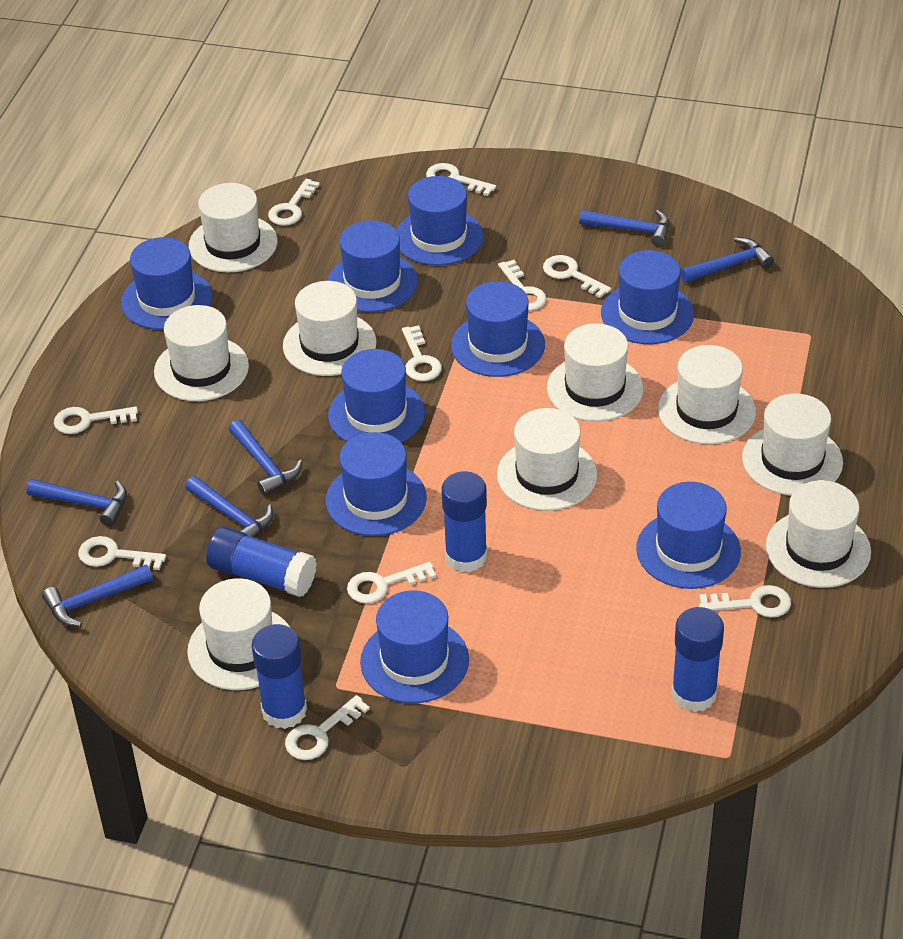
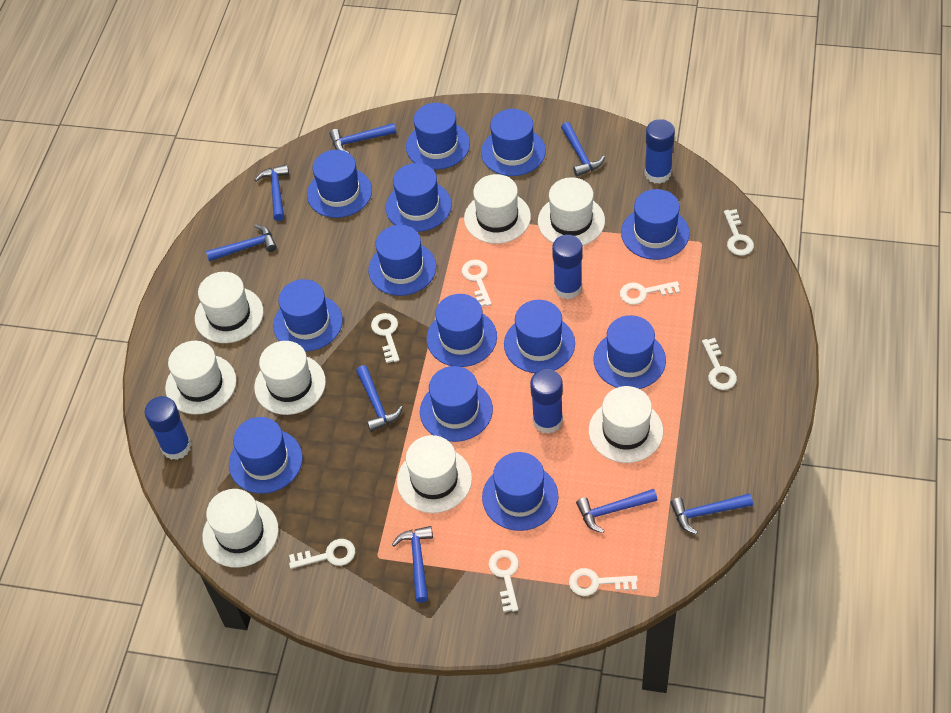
blue hammer: [26,479,127,527] [42,564,153,627] [185,476,273,538] [229,420,303,496] [579,210,669,247] [680,237,774,283] = 6 -> [206,224,277,262] [255,164,289,221] [329,123,396,154] [356,365,403,432] [392,526,433,603] [561,122,605,177] [576,489,657,533] [670,493,753,535] = 8
blue hat: [121,237,213,330] [326,432,427,536] [327,220,418,312] [328,349,425,442] [360,590,469,703] [397,176,484,266] [451,281,545,377] [601,250,694,344] [636,482,741,589] = 9 -> [229,417,303,494] [273,279,343,352] [307,150,372,218] [368,225,436,296] [386,163,452,232] [406,103,470,170] [420,366,493,442] [427,294,497,367] [481,109,546,176] [482,452,558,531] [504,300,575,373] [593,315,666,389] [621,189,690,260] = 13
white hat: [154,305,249,401] [187,578,291,690] [189,183,277,272] [283,281,377,376] [497,408,597,511] [547,323,643,422] [658,345,756,445] [742,393,843,496] [766,480,871,588] = 9 -> [165,341,236,414] [195,272,263,343] [202,489,279,568] [254,341,326,415] [397,435,472,513] [464,174,531,244] [538,177,605,246] [589,386,663,463] = 8
white key: [54,407,138,434] [78,536,166,570] [268,179,320,226] [285,695,370,760] [347,562,436,604] [402,325,442,381] [426,163,496,196] [498,260,547,311] [543,255,612,298] [699,585,791,618] = 10 -> [289,539,355,569] [371,313,399,363] [462,260,492,307] [488,550,519,612] [569,568,638,596] [620,281,680,305] [702,338,737,390] [724,209,754,256] = 8

